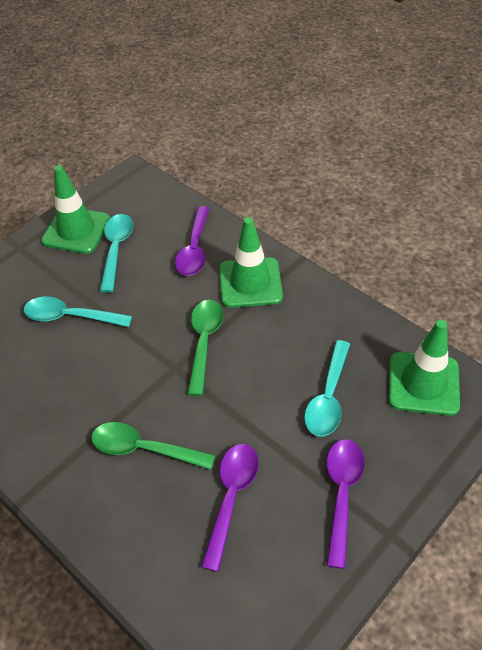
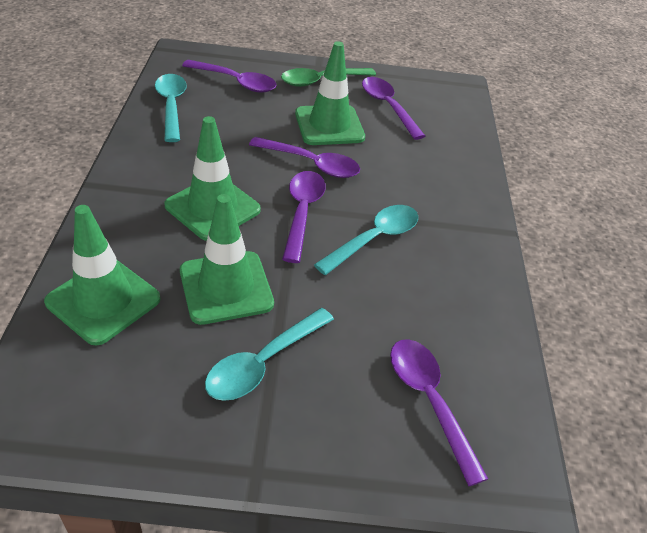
green spoon: [91,422,215,470] [188,300,223,396] = 2 -> [281,68,376,87] = 1
green traffic cone: [41,165,110,254] [219,217,283,308] [389,320,460,416] = 3 -> [44,205,161,346] [164,116,261,241] [180,194,274,325] [295,41,365,145] = 4
purple spoon: [175,206,210,276] [201,444,259,572] [327,439,365,569] = 3 -> [182,60,277,92] [249,137,360,178] [282,171,326,263] [362,77,425,140] [390,339,488,486] = 5

